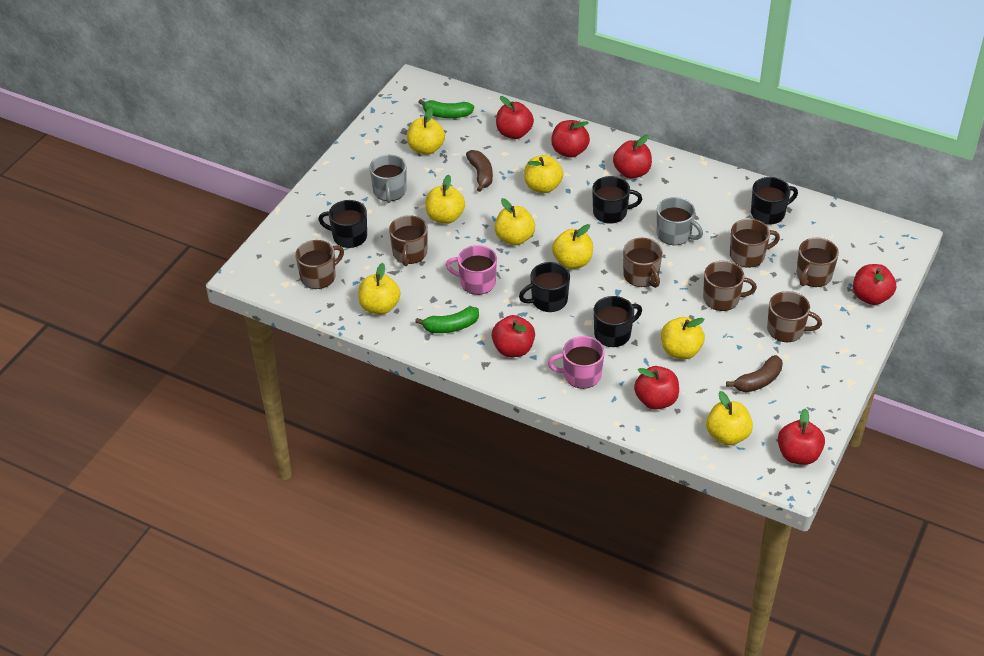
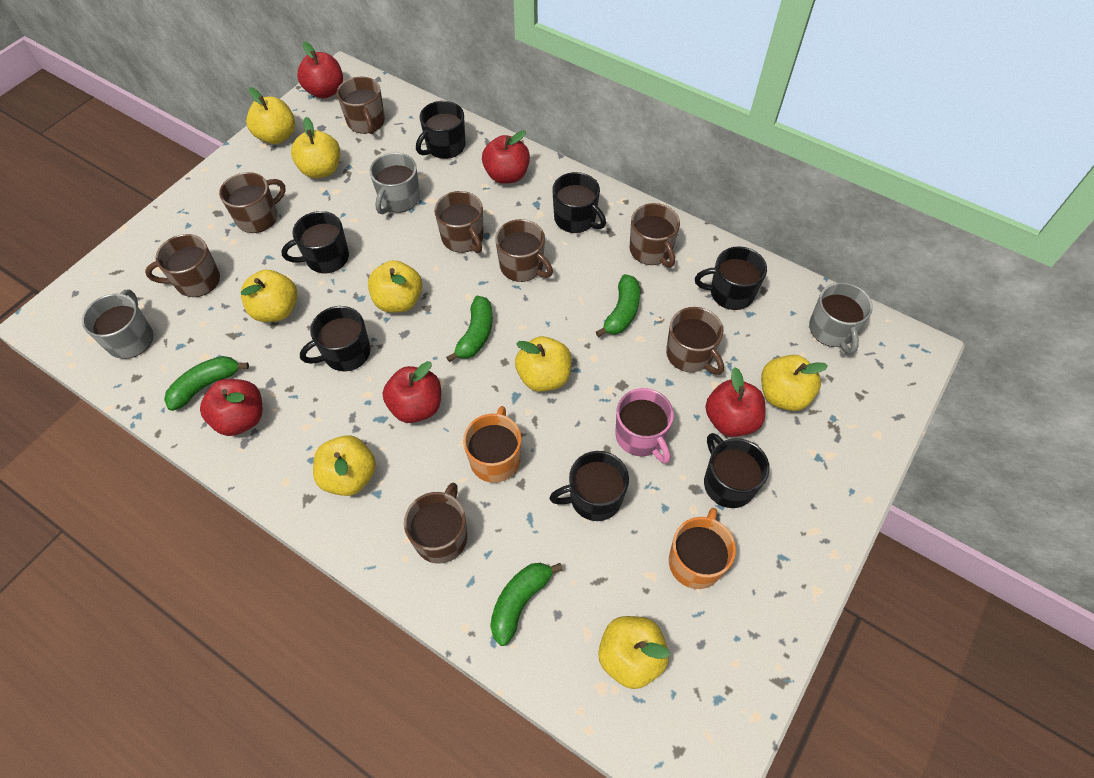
black mug: [318,200,367,248] [519,262,570,312] [592,176,642,224] [594,296,642,347] [751,177,798,225] = 5 -> [281,211,349,273] [300,306,370,372] [416,101,465,159] [549,451,629,521] [552,172,606,233] [695,246,767,310] [704,433,770,508] = 7
brown banana: [466,150,493,192] [726,355,783,392] = 2 -> none = 0
brown mug: [295,240,344,289] [389,215,428,266] [623,238,663,288] [703,261,757,311] [730,219,780,268] [767,291,822,342] [797,238,839,287] = 7 -> [145,234,220,297] [219,172,286,233] [337,77,385,134] [404,483,467,564] [434,191,484,253] [495,219,553,282] [629,203,680,268] [666,307,724,375] = 8
green banana: [415,307,479,333] [418,99,474,118] = 2 -> [164,356,249,411] [446,296,493,362] [490,563,563,646] [596,274,640,337] = 4
grey mug: [369,155,406,203] [657,197,703,245] = 2 -> [82,289,153,359] [370,153,420,214] [809,282,873,354] = 3
orange mug: none = 0 -> [463,406,521,483] [669,508,736,589] = 2
pink mug: [446,245,497,295] [548,336,605,389] = 2 -> [615,388,674,464] = 1
red apple: [492,315,535,357] [496,96,534,139] [551,120,590,158] [613,135,652,179] [634,366,679,410] [778,408,825,465] [853,264,896,305] = 7 -> [200,379,262,436] [297,41,343,99] [383,361,441,423] [482,130,530,184] [705,367,766,437] = 5

